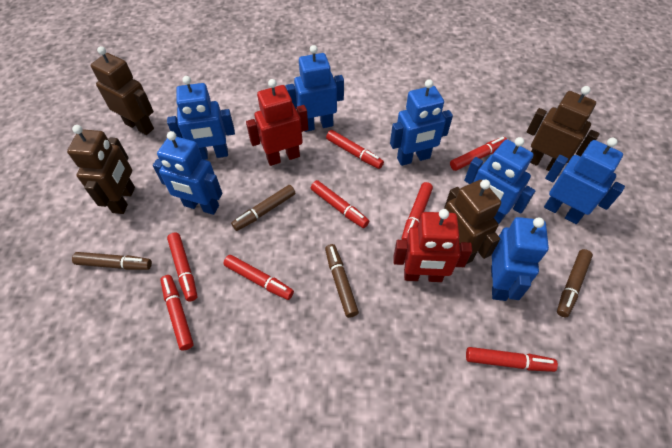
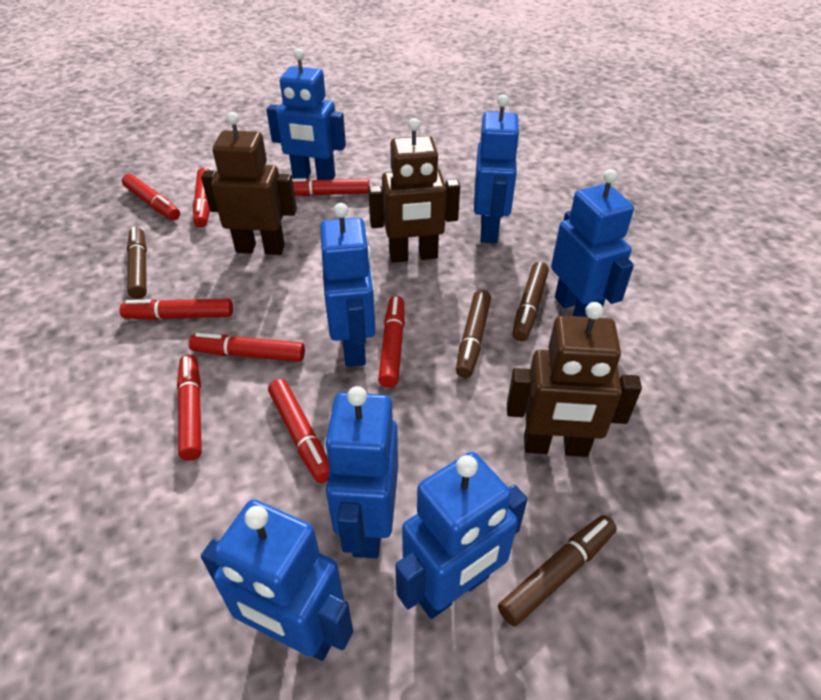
brown robot: [67,125,135,214] [91,46,154,135] [444,180,501,264] [527,86,600,171] = 4 -> [201,112,297,255] [368,118,460,263] [507,302,642,457] = 3
red robot: [246,79,308,166] [393,209,472,282] = 2 -> none = 0

